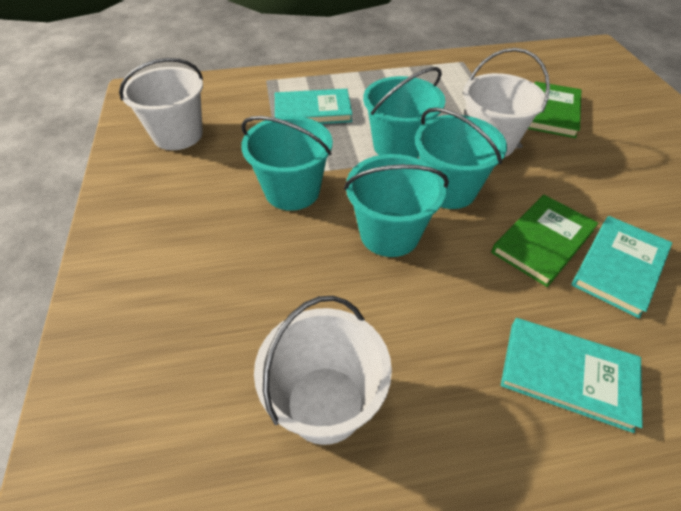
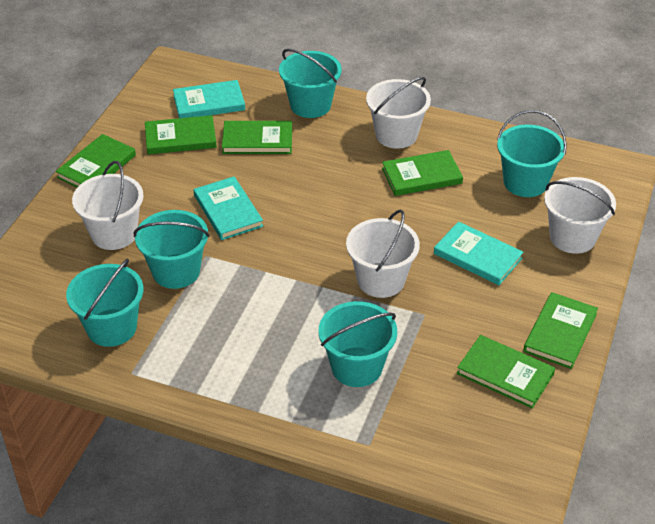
green book: [491,195,598,287] [528,82,581,138] = 2 -> [56,134,136,188] [145,115,217,154] [222,121,292,154] [382,150,463,196] [457,335,555,408] [523,292,598,369] = 6
turquoise bucket: [241,116,333,211] [344,154,449,257] [363,67,445,158] [415,108,507,209] = 4 -> [66,259,143,347] [134,210,210,289] [279,49,342,118] [318,301,397,387] [497,110,567,197] = 5
white bucket: [119,58,203,150] [254,296,392,445] [463,48,550,157] = 3 -> [72,161,144,250] [346,209,420,298] [366,77,431,149] [544,177,616,254] = 4

